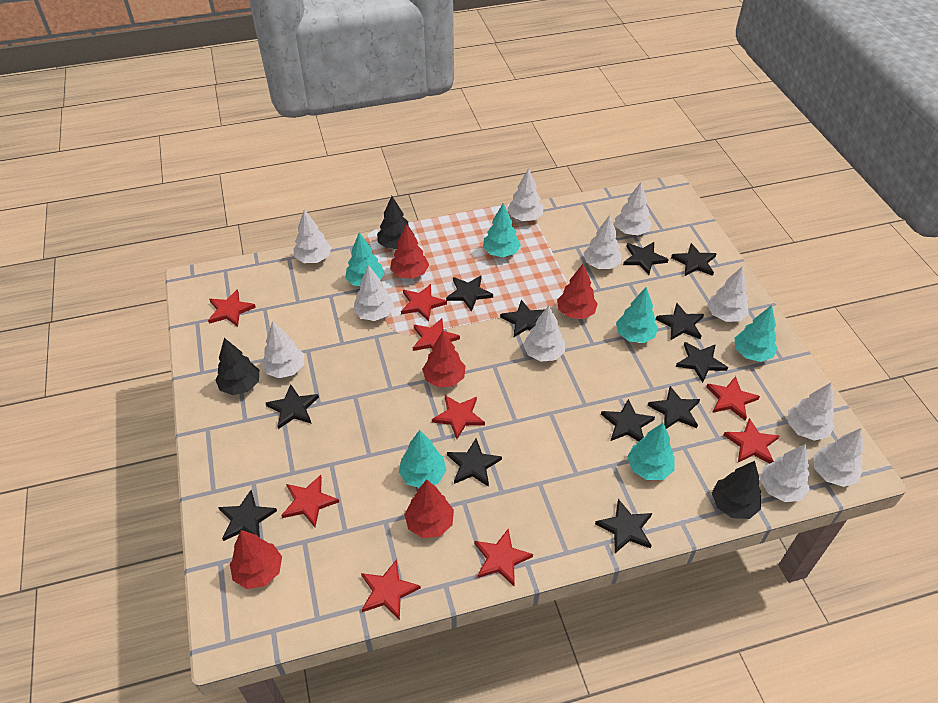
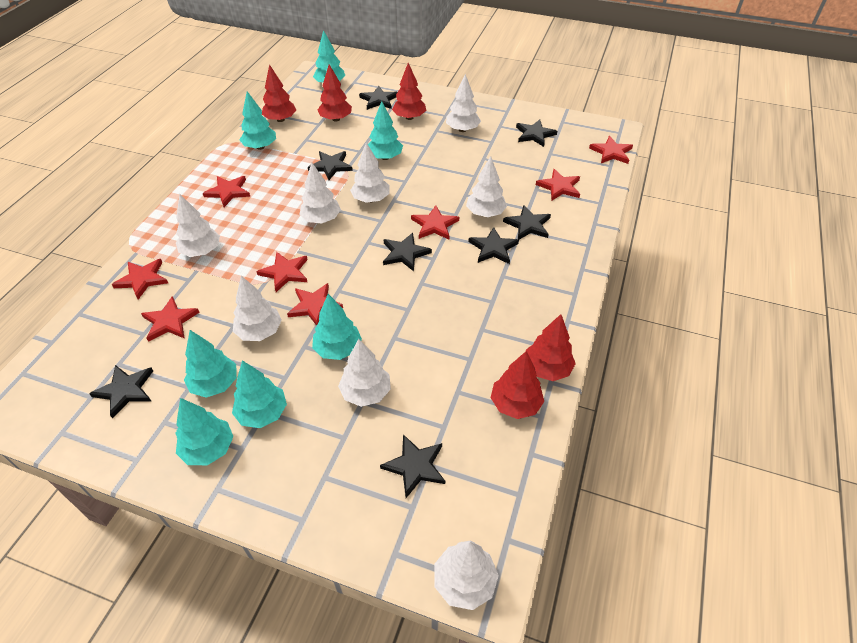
black star: [218,490,277,541] [266,384,319,429] [446,276,493,312] [447,438,502,487] [500,300,545,337] [595,499,652,553] [601,399,655,441] [623,242,669,275] [647,386,700,429] [656,303,704,340] [671,243,717,276] [676,342,728,383] = 12 -> [89,365,153,419] [308,151,353,180] [359,86,397,110] [380,434,445,498] [383,233,432,271] [468,227,519,264] [503,205,551,240] [516,119,557,147] = 8
black tree: [216,338,259,395] [377,196,415,249] [712,461,761,519] = 3 -> none = 0
red star: [208,289,256,327] [281,475,339,527] [361,559,421,620] [401,284,447,321] [413,318,460,351] [432,395,485,439] [475,529,533,586] [706,376,760,421] [724,418,779,464] = 9 -> [112,259,168,299] [141,296,199,342] [203,176,250,207] [256,252,308,292] [287,283,343,326] [411,205,459,240] [536,169,580,200] [589,136,633,164] = 8
turquoise tree: [345,232,385,286] [399,430,447,488] [483,203,521,257] [616,287,658,343] [627,423,675,480] [734,305,778,362] = 6 -> [175,398,233,465] [184,330,237,398] [232,360,287,428] [240,91,276,150] [312,294,362,360] [313,30,345,82] [368,101,403,160] = 7
white tree: [261,321,304,378] [293,209,332,263] [353,265,394,321] [507,168,543,221] [523,305,565,362] [583,215,622,269] [615,182,652,235] [707,266,749,322] [760,444,810,502] [788,382,835,440] [814,428,864,487] = 11 -> [176,194,220,257] [233,276,282,341] [299,163,341,223] [338,339,391,407] [350,142,390,203] [434,540,499,610] [446,74,481,132] [466,156,507,217] = 8

